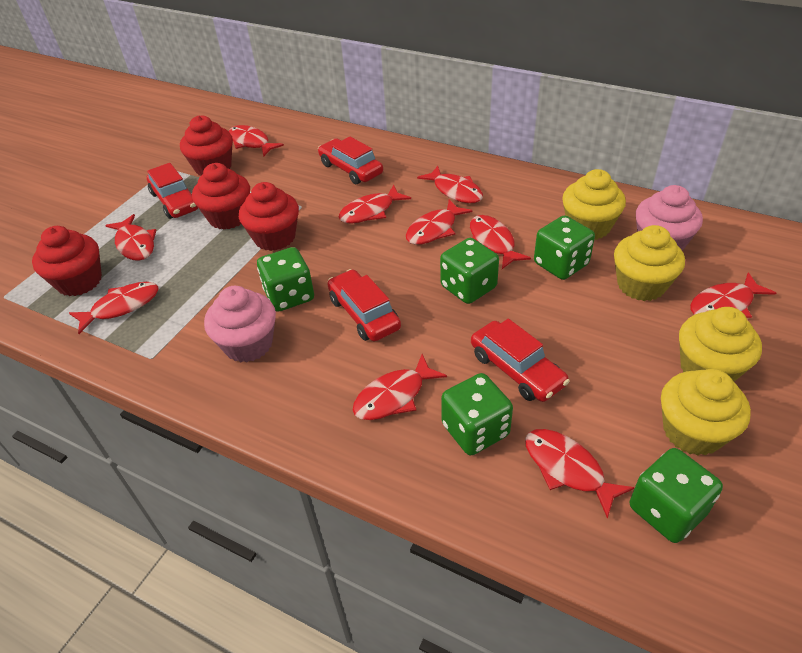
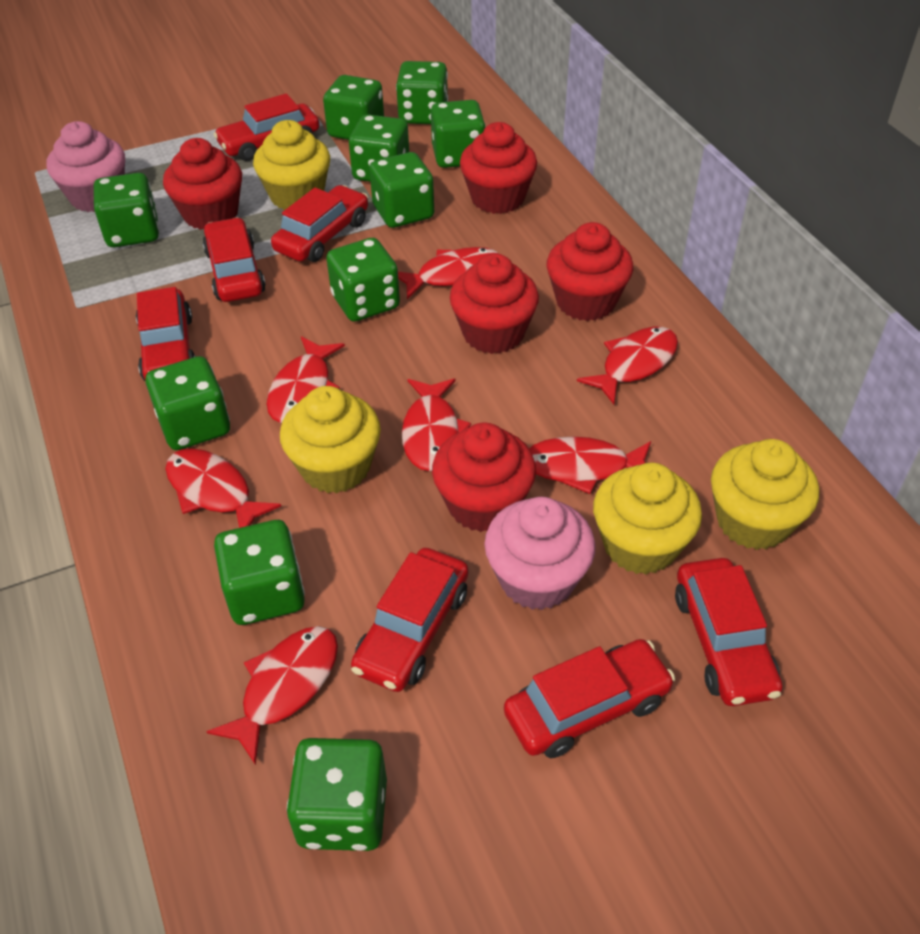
green dice: [257,247,314,312] [440,238,499,304] [441,373,513,455] [534,215,595,280] [630,448,723,543] = 5 -> [94,173,159,247] [145,356,230,450] [214,520,305,625] [287,738,387,851] [323,75,384,140] [326,238,400,321] [349,114,409,182] [369,152,434,228] [396,61,448,124] [431,100,486,168] = 10
red car: [147,163,198,219] [318,136,383,184] [328,269,401,342] [471,319,570,402] = 4 -> [136,287,196,381] [203,217,266,302] [213,93,319,161] [271,185,368,262] [351,548,469,692] [504,639,675,758] [675,558,782,706] = 7
red cupcake: [32,226,102,296] [180,116,233,176] [192,163,250,229] [239,182,299,251] = 4 -> [163,138,242,230] [432,423,536,532] [450,253,539,354] [460,122,537,214] [547,222,633,321] = 5
red fish: [69,282,159,334] [105,214,156,261] [229,125,284,157] [339,185,411,224] [353,354,447,420] [406,199,472,245] [417,166,483,203] [470,215,531,269] [525,429,635,519] [690,272,776,318] = 10 -> [165,448,281,528] [206,626,338,765] [267,336,345,423] [398,247,499,299] [402,378,471,471] [529,436,651,494] [577,327,678,404] = 7

